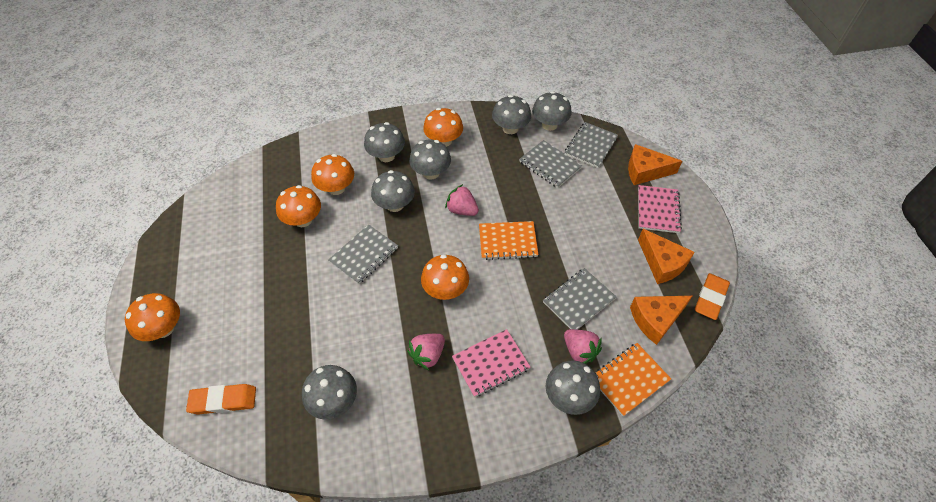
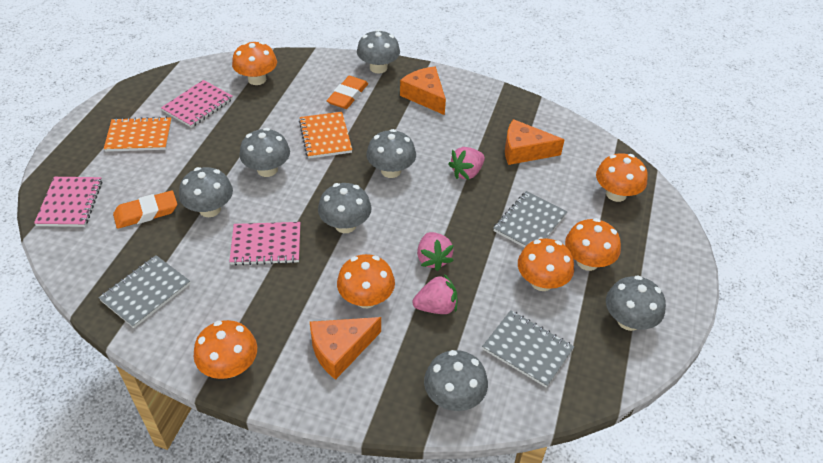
grey notebook: [328,224,398,284] [519,140,582,188] [543,268,616,330] [565,122,618,168] = 4 -> [99,255,190,328] [482,310,574,388] [493,191,568,248] = 3
orange mushroom: [125,293,180,341] [276,185,321,227] [311,154,354,195] [421,254,469,300] [423,108,463,147] = 5 -> [194,320,257,379] [232,42,277,85] [337,254,395,308] [518,238,574,291] [565,218,621,271] [596,153,648,202] = 6
pink notebook: [452,329,531,397] [638,185,682,233] = 2 -> [34,177,102,227] [161,80,233,128] [229,222,300,265] = 3

